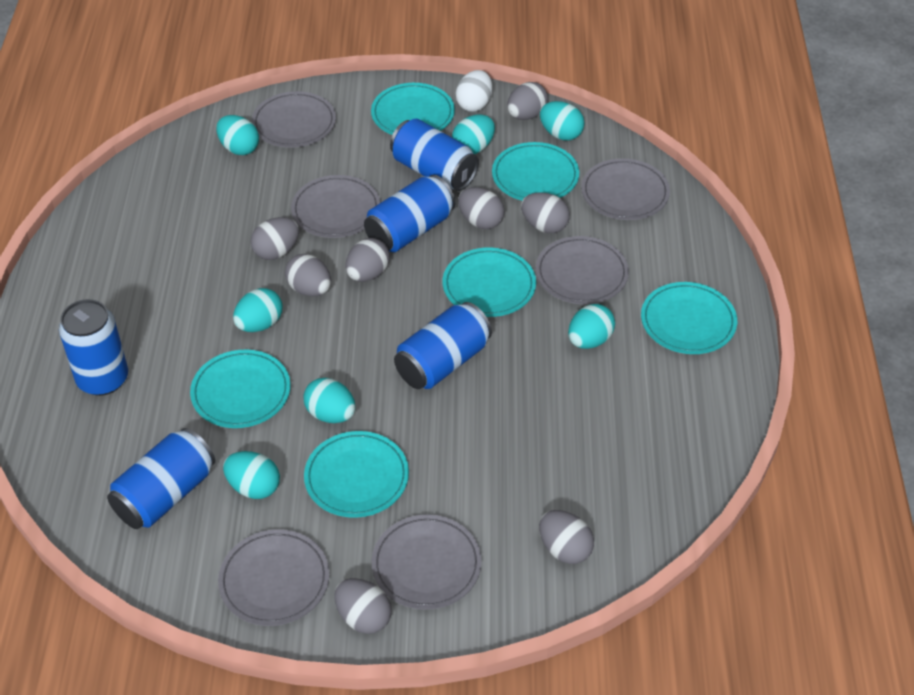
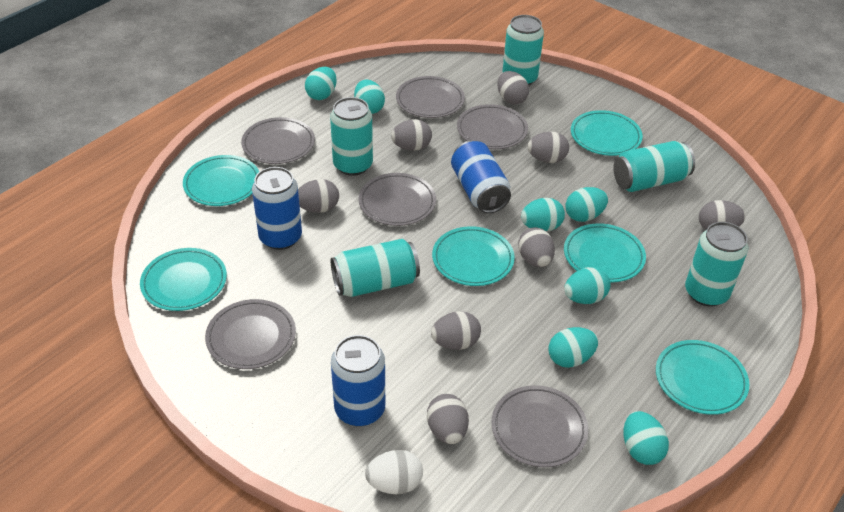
blue can: [59,299,128,396] [107,428,215,529] [364,175,455,252] [390,119,479,191] [394,302,492,389] = 5 -> [252,167,302,250] [331,335,385,426] [451,141,511,213] = 3
turquoise can: none = 0 -> [330,97,373,176] [331,239,420,297] [502,15,544,85] [613,141,695,192] [685,222,748,306] = 5

